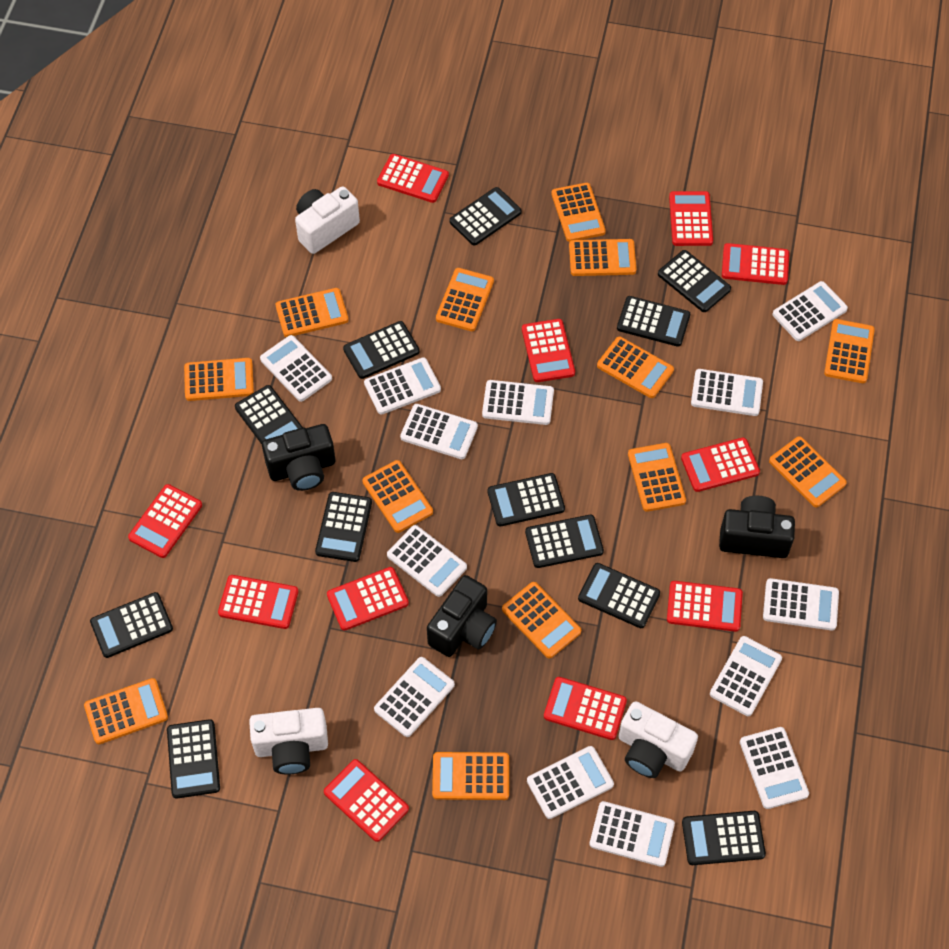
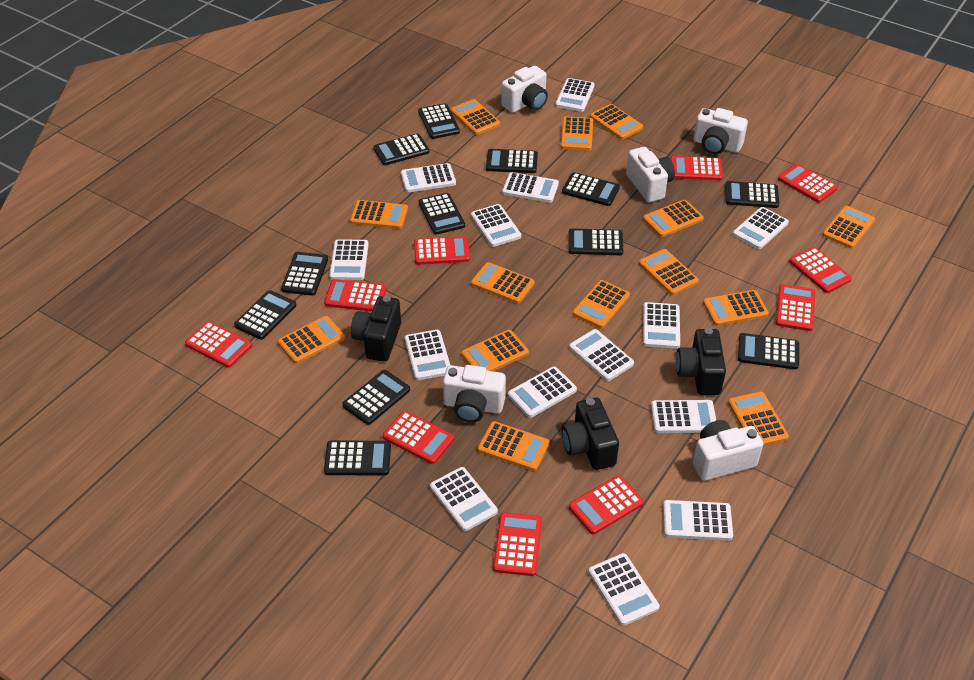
orange calculator: [84,678,168,744] [184,358,254,401] [276,288,349,337] [362,460,433,533] [432,752,509,800] [436,268,494,331] [502,582,581,659] [552,183,606,242] [569,239,636,276] [597,337,674,398] [628,443,686,512] [769,436,847,507] [824,319,875,383] = 13 -> [278,316,345,364] [350,200,408,229] [451,99,500,135] [461,330,529,371] [471,262,535,304] [478,421,550,471] [561,116,593,151] [573,280,630,329] [590,104,643,139] [639,249,699,295] [643,200,704,237] [703,290,769,326] [728,392,789,446] [823,206,875,249] = 14
red calculator: [128,484,202,558] [218,575,298,629] [324,759,409,842] [327,567,409,631] [377,154,449,203] [522,319,575,382] [544,677,627,740] [667,581,743,632] [669,191,713,246] [681,437,760,492] [722,243,789,285] = 11 -> [185,321,252,368] [324,279,386,311] [383,411,454,464] [414,236,470,265] [493,512,542,576] [569,475,644,534] [671,156,723,181] [776,284,815,331] [778,164,838,203] [789,247,852,293] = 10
white calculator: [260,335,332,402] [364,358,441,415] [374,657,455,737] [387,525,467,597] [400,404,478,459] [482,380,554,425] [527,746,614,819] [589,801,675,867] [691,369,763,416] [710,636,782,716] [740,727,809,809] [763,578,839,631] [773,281,848,341] = 13 -> [329,239,369,280] [401,163,456,192] [404,330,450,380] [430,467,498,531] [471,204,521,247] [502,172,559,203] [508,366,577,418] [555,78,595,112] [569,329,634,381] [588,553,659,626] [643,302,680,349] [651,400,716,433] [663,500,733,541] [733,207,789,249] = 14
white camera: [249,708,328,775] [295,186,360,254] [618,701,698,778] = 3 -> [443,365,506,422] [501,66,548,113] [626,147,675,202] [693,420,763,481] [694,108,748,154] = 5

